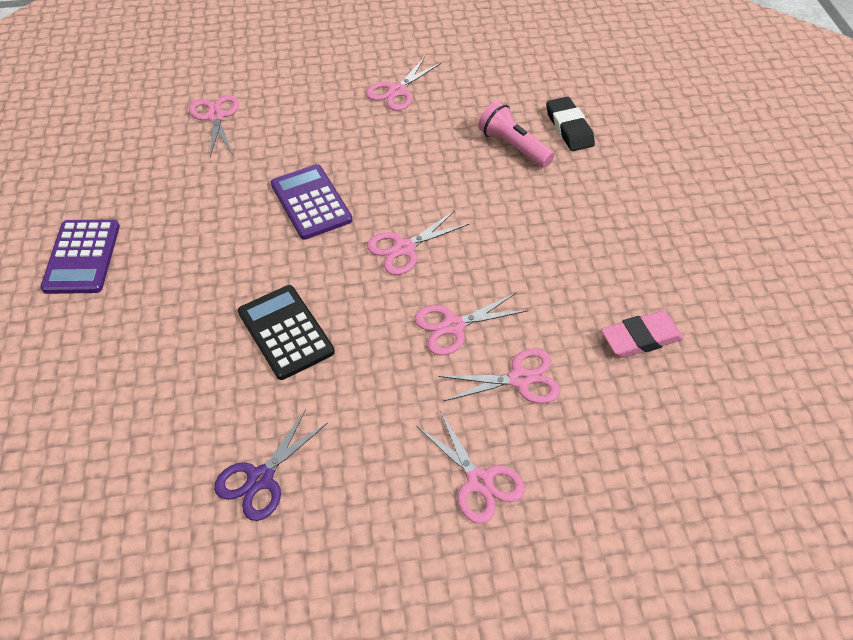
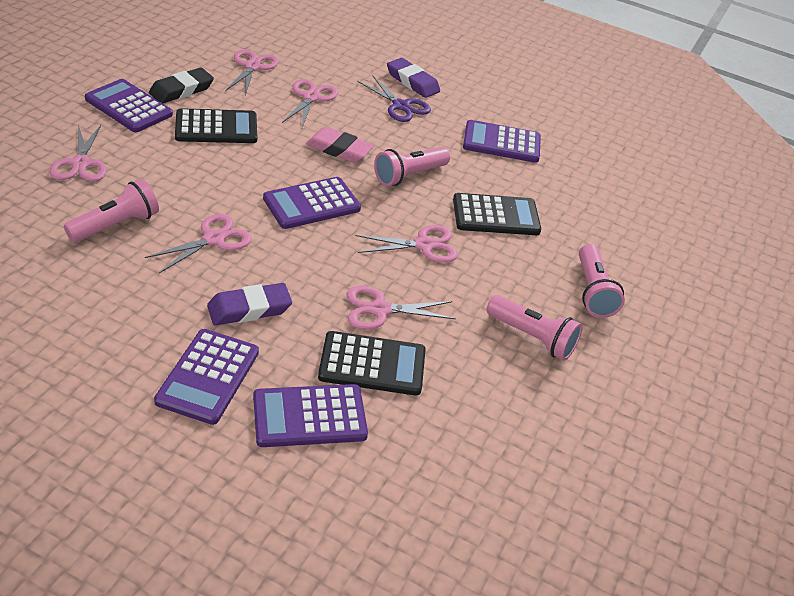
black calculator: [238,285,335,380] = 1 -> [175,108,257,143] [318,331,426,396] [453,193,541,235] = 3
pink flashlight: [478,101,555,168] = 1 -> [64,179,159,243] [374,147,450,186] [486,295,583,361] [579,244,625,318] = 4
purple calculator: [40,219,120,294] [271,164,352,240] = 2 -> [85,79,173,132] [154,329,259,425] [253,384,368,447] [263,177,361,229] [463,120,541,163] = 5
purple eraser: none = 0 -> [207,283,292,325] [387,58,440,98] = 2

